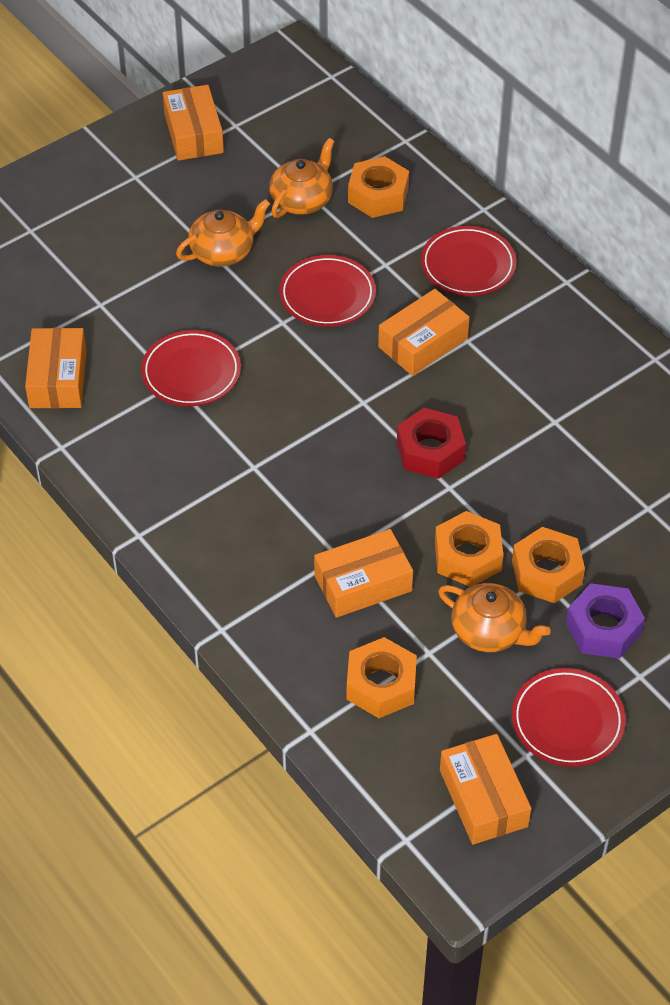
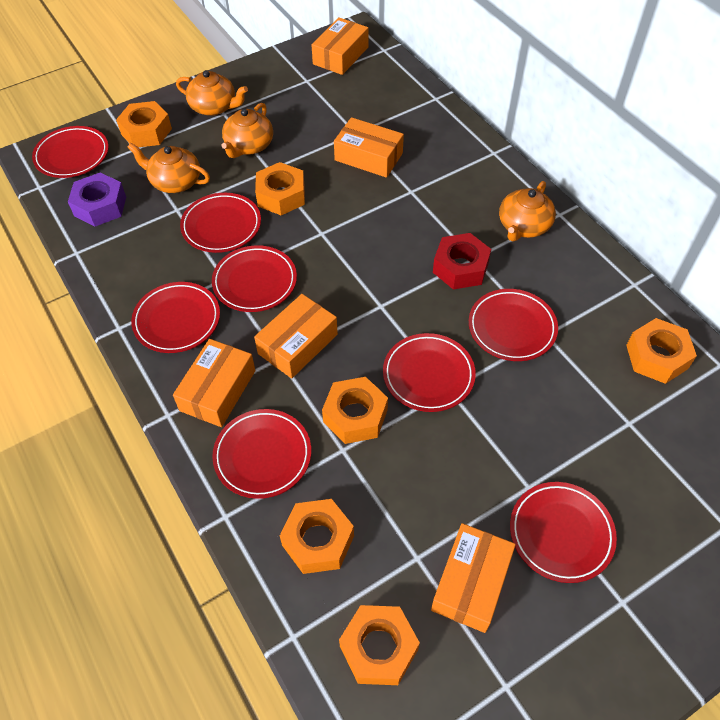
orange nut: [347,637,417,718] [348,156,409,218] [435,511,503,587] [512,527,585,603] = 4 -> [116,101,172,147] [255,162,305,215] [280,499,354,574] [322,377,388,444] [339,605,420,685] [626,318,697,384] = 6
orange teapot: [176,199,270,266] [269,138,334,218] [438,583,551,652] = 3 -> [127,143,210,193] [176,70,248,116] [221,103,273,158] [499,181,556,241] = 4
red plate: [141,330,241,406] [279,255,376,327] [421,226,516,296] [512,668,626,767] = 4 -> [32,126,109,178] [131,282,220,353] [180,193,261,253] [212,245,297,312] [212,409,311,499] [383,333,476,412] [469,289,558,361] [510,482,617,583] = 8

